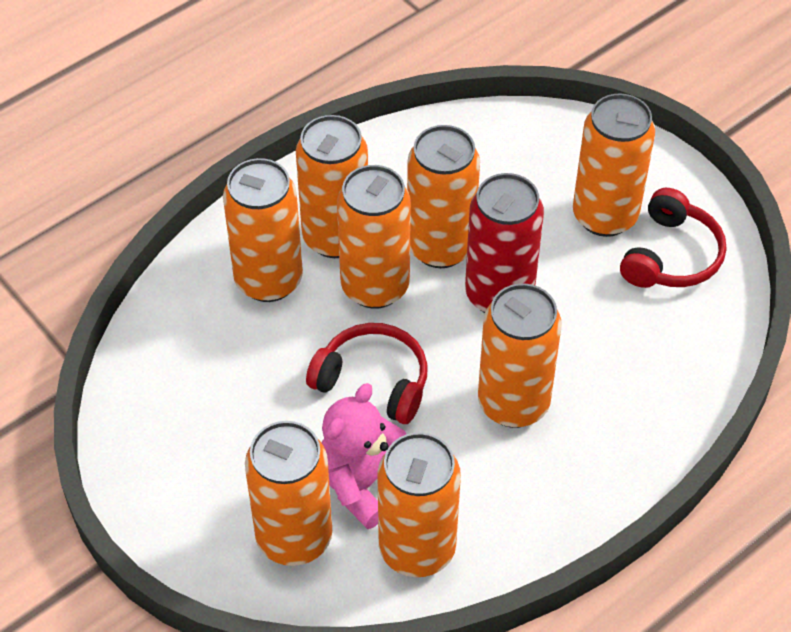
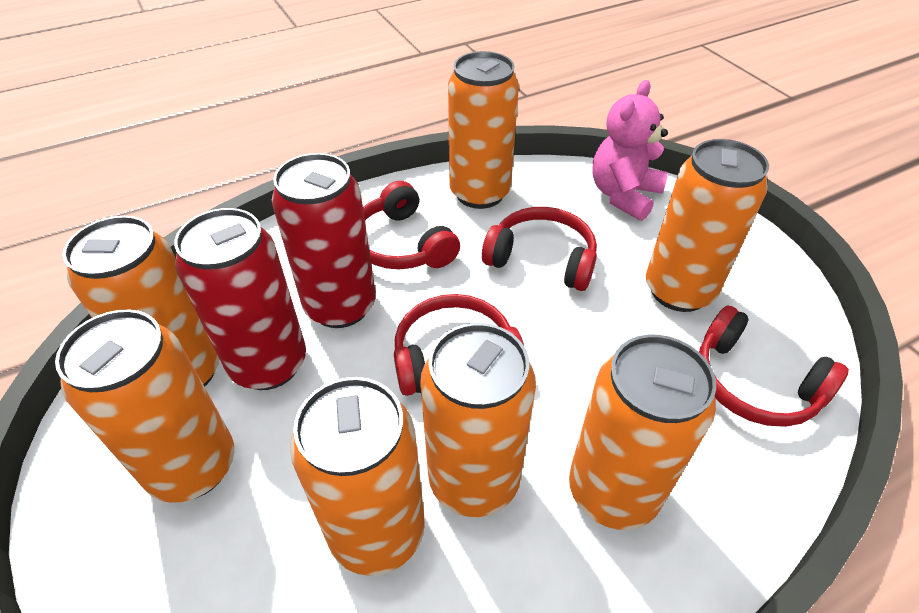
orange can: [223,158,303,302] [245,421,332,566] [296,115,368,258] [337,165,411,309] [377,432,461,577] [407,125,480,268] [478,283,562,428] [573,94,655,237] = 8 -> [55,309,234,503] [63,216,220,387] [290,377,425,576] [420,323,536,517] [448,51,519,209] [569,335,716,530] [646,139,769,312] = 7
red can: [465,173,544,313] = 1 -> [174,208,306,390] [272,153,376,328] = 2
red headphones: [306,323,428,424] [620,188,726,288] = 2 -> [363,181,460,269] [394,294,524,396] [482,207,597,291] [699,306,849,427] = 4

